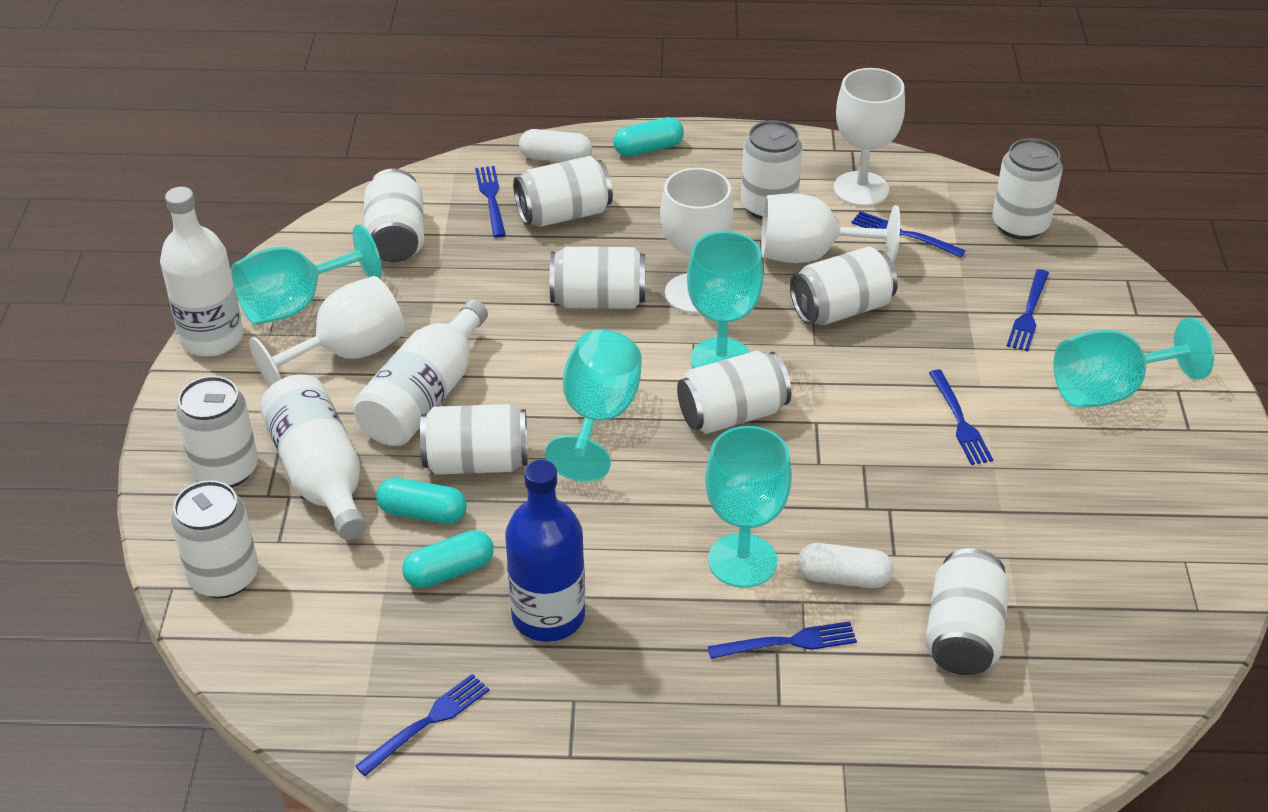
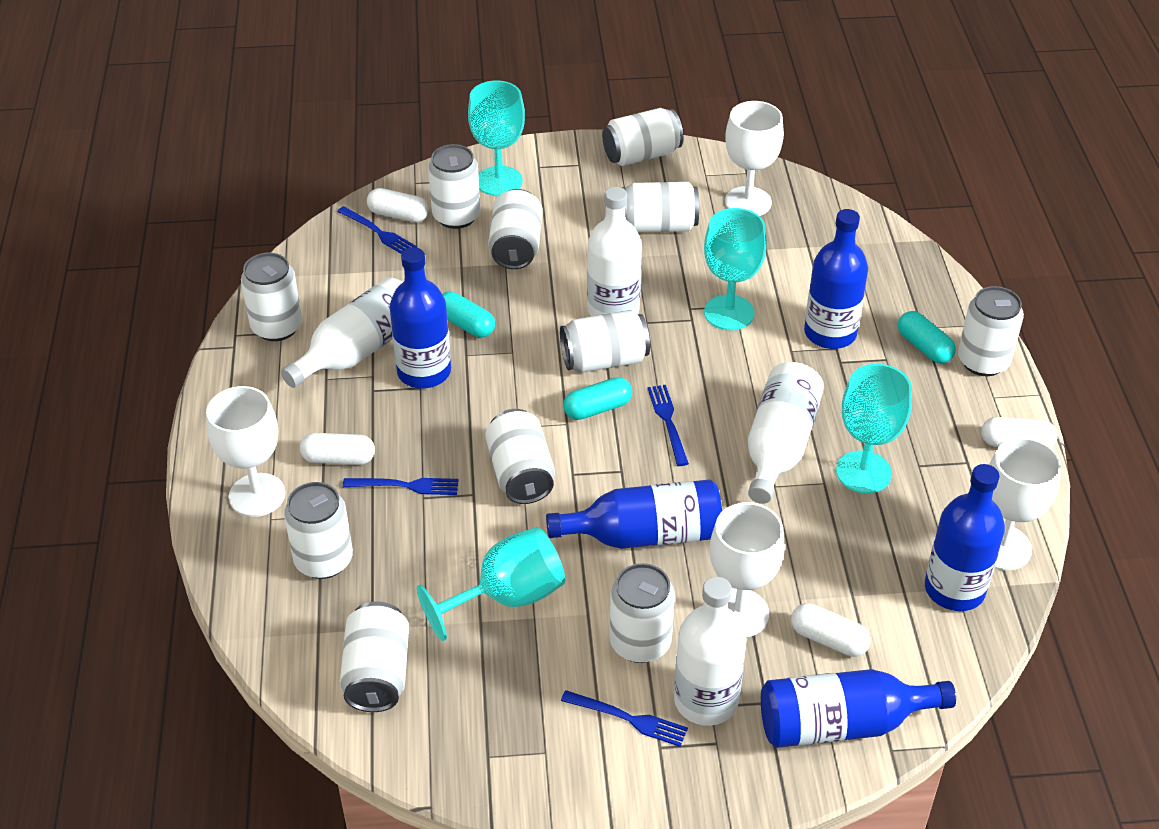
blue bottle: [505,460,585,642] = 1 -> [390,247,451,389] [546,479,722,549] [761,669,956,748] [804,209,868,349] [925,464,1005,611] = 5
blue fork: [355,674,489,776] [475,166,506,238] [708,621,857,659] [851,211,966,258] [929,369,993,465] [1007,269,1049,351] = 6 -> [337,206,417,254] [343,478,459,495] [561,690,688,747] [648,385,689,466] = 4
turquoise goblet: [231,224,382,325] [545,330,642,482] [687,231,764,369] [705,426,792,588] [1053,318,1214,408] = 5 -> [417,527,565,641] [468,81,525,196] [704,208,767,330] [836,364,912,493] = 4
white bottle: [160,187,243,357] [260,374,366,540] [353,300,488,446] = 3 -> [281,277,403,388] [587,187,642,316] [674,577,746,726] [748,362,824,504] = 4
white capsule: [519,129,592,162] [797,543,894,588] = 2 -> [300,433,375,465] [367,188,429,222] [791,603,871,657] [981,417,1058,447] = 4

